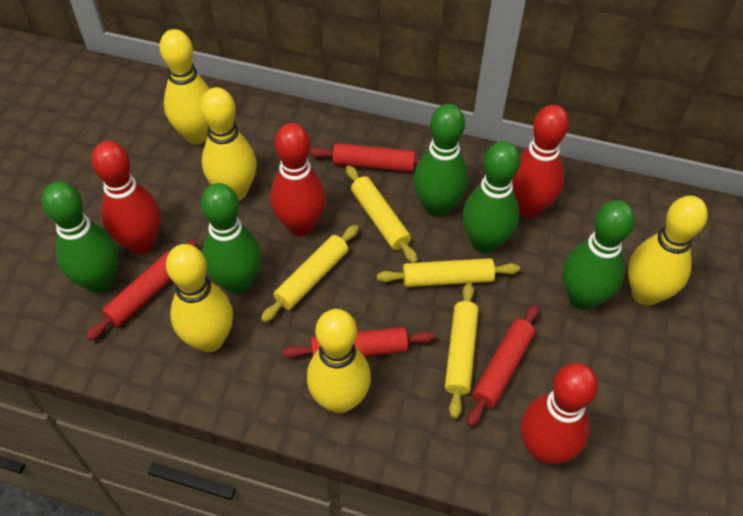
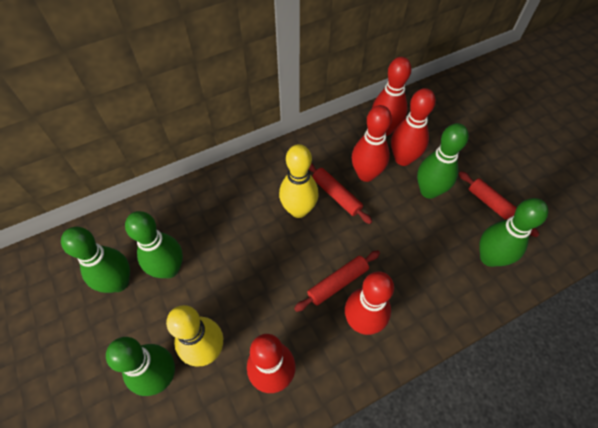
red bowling pin: [91,141,161,254] [270,123,326,236] [512,105,569,218] [521,363,598,464] = 4 -> [247,334,296,393] [345,271,394,335] [352,105,392,182] [372,57,412,136] [391,88,436,166] = 5
red rolling pin: [86,239,198,340] [283,327,435,358] [309,143,420,172] [467,304,539,427] = 4 -> [294,251,380,312] [309,163,372,224] [459,171,540,237] = 3
yellow bowling pin: [159,29,209,144] [166,244,233,352] [200,87,256,201] [307,309,371,413] [628,196,708,306] = 5 -> [166,305,223,366] [279,144,318,218] = 2
yellow rolling pin: [261,225,359,322] [346,165,418,263] [377,258,520,287] [445,282,479,419] = 4 -> none = 0

